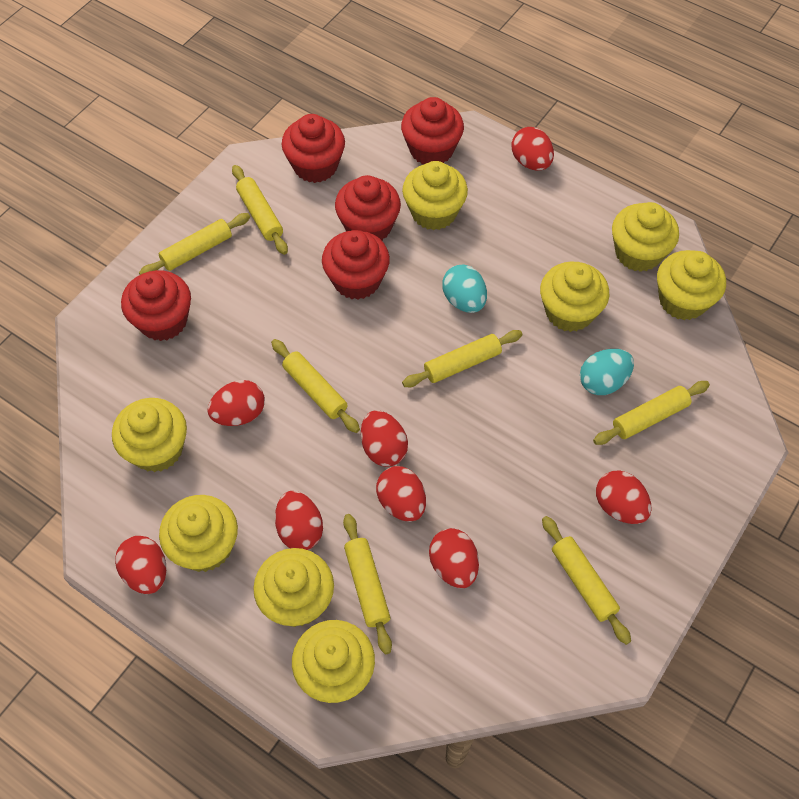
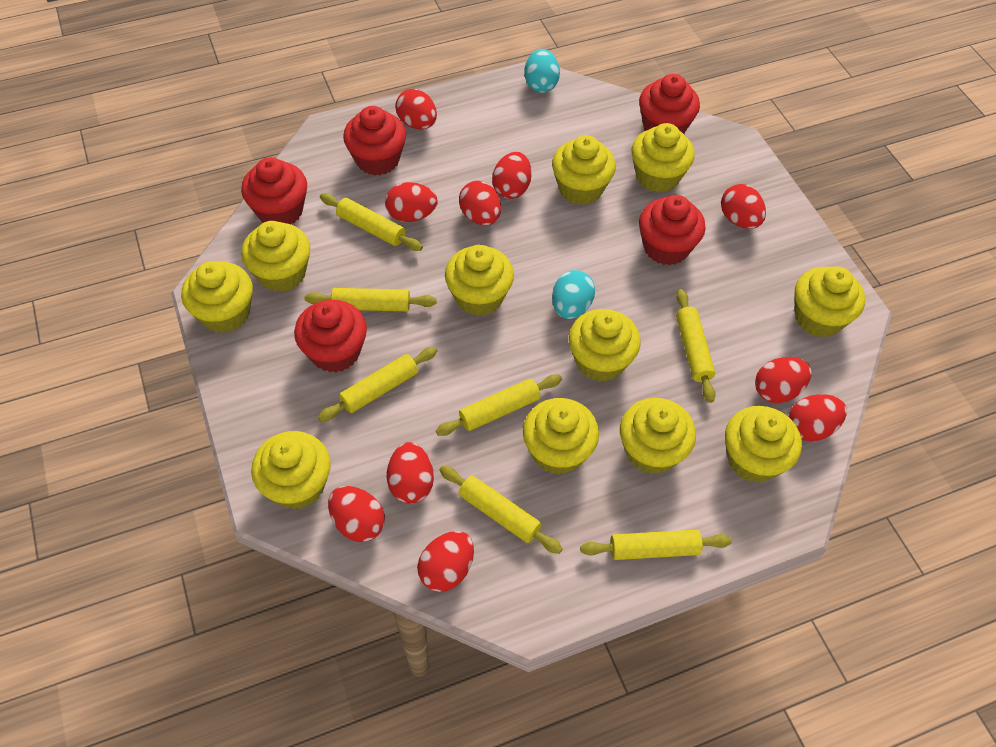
red egg: [115,536,166,594] [208,380,265,426] [275,491,323,550] [361,411,408,467] [376,466,426,522] [429,528,479,588] [511,127,554,171] [596,470,652,524] = 8 -> [328,486,385,542] [385,182,438,222] [387,442,434,504] [395,89,437,130] [417,531,474,592] [459,181,501,226] [492,152,532,199] [721,184,766,229] [755,357,812,403] [788,394,847,442] = 10
yellow cupcake: [112,398,187,472] [159,495,238,572] [253,548,334,627] [292,620,375,703] [402,161,468,230] [540,261,609,332] [612,202,679,272] [657,250,726,320] = 8 -> [181,261,253,333] [241,221,310,292] [251,431,331,510] [445,245,514,316] [523,398,599,475] [552,135,616,205] [569,309,641,382] [620,398,696,474] [631,123,695,193] [725,406,802,483] [794,266,865,337] = 11

